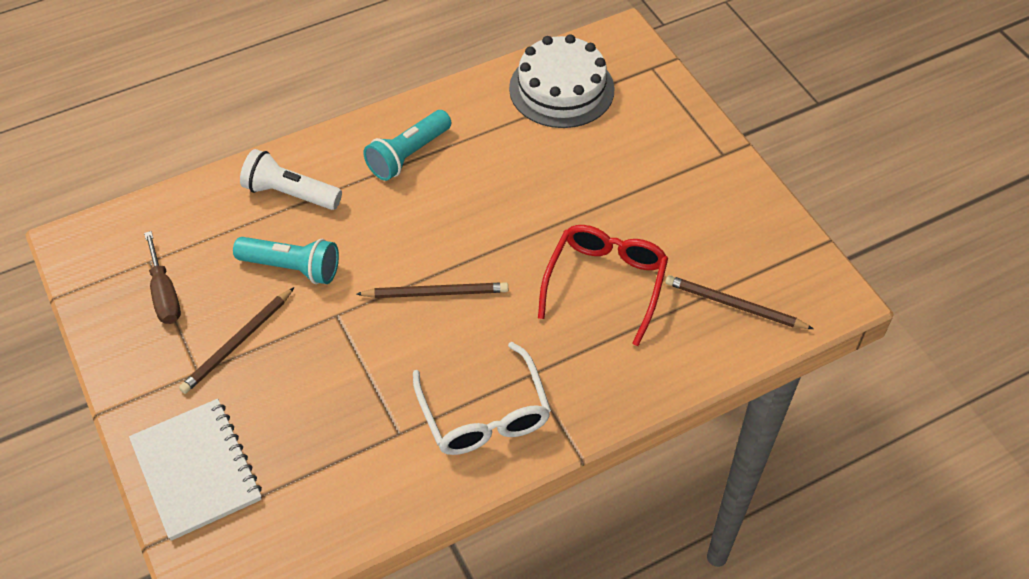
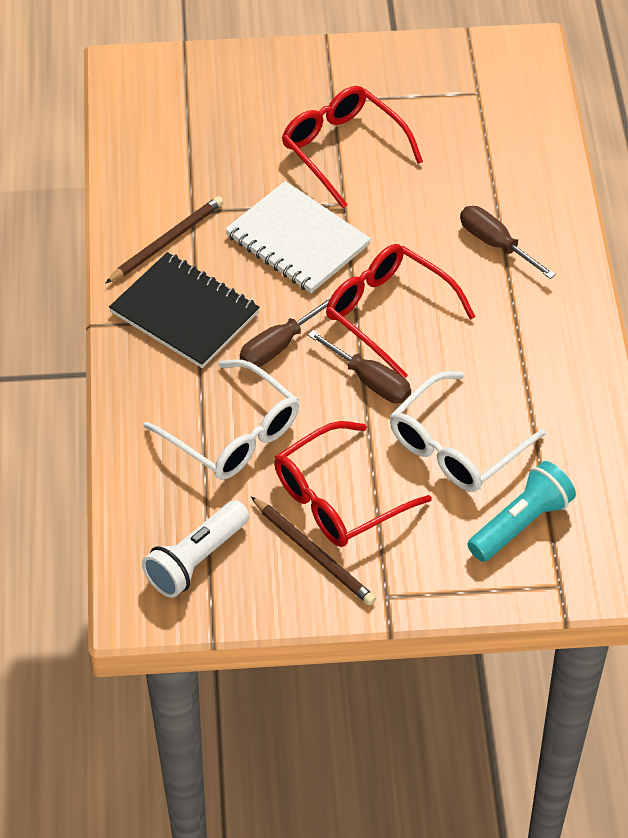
black notebook: none = 0 -> [109,252,260,368] = 1
brown pencil: [179,287,294,394] [357,282,508,298] [665,275,814,329] = 3 -> [106,196,223,283] [251,497,376,605] = 2
brown screwdriver: [144,231,181,324] = 1 -> [240,297,331,367] [308,330,411,404] [460,206,556,279] = 3
red glasses: [538,225,668,346] = 1 -> [274,421,432,547] [282,86,423,208] [326,244,476,378] = 3
turquoise flashlight: [233,237,339,284] [363,110,451,181] = 2 -> [467,461,576,562] = 1
white cake: [509,34,615,128] = 1 -> none = 0
white glasses: [413,342,551,455] = 1 -> [143,359,299,480] [390,371,546,492] = 2

